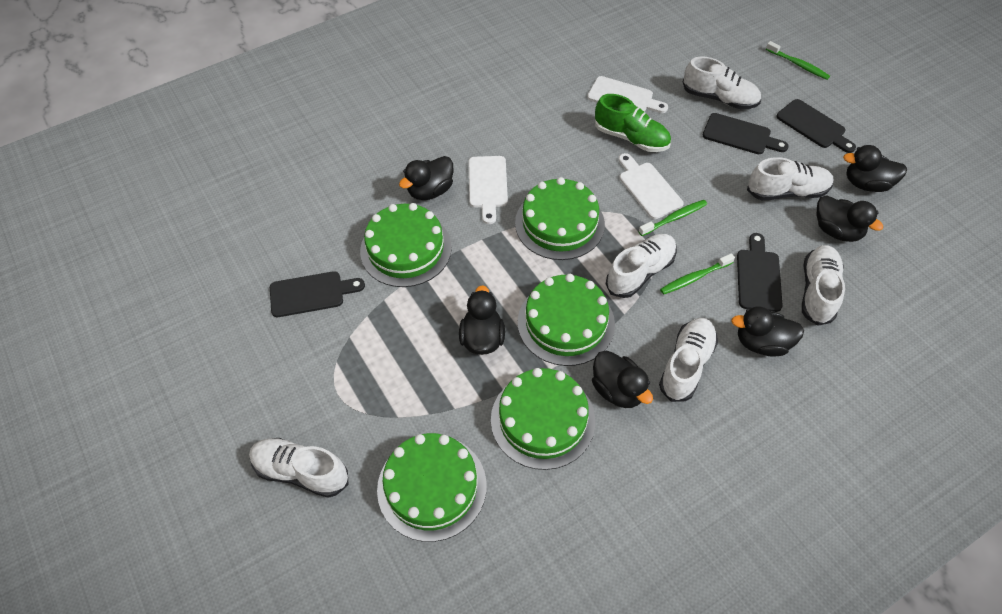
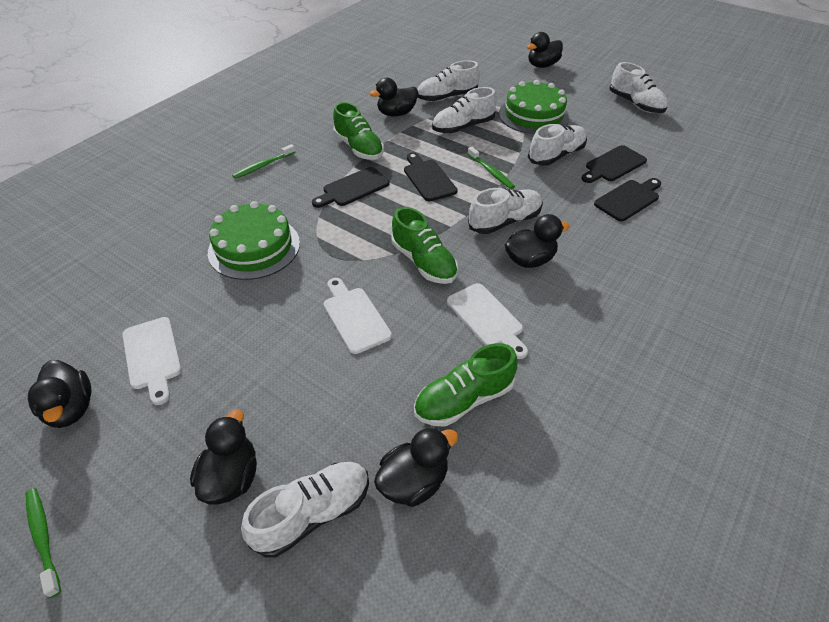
green cake: [360,203,452,287] [377,433,487,542] [491,368,595,470] [515,177,605,260] [518,274,615,366] = 5 -> [208,201,300,280] [499,80,569,134] = 2
green shoe: [595,94,671,152] = 1 -> [333,102,384,160] [391,207,458,284] [414,343,517,427] = 3

